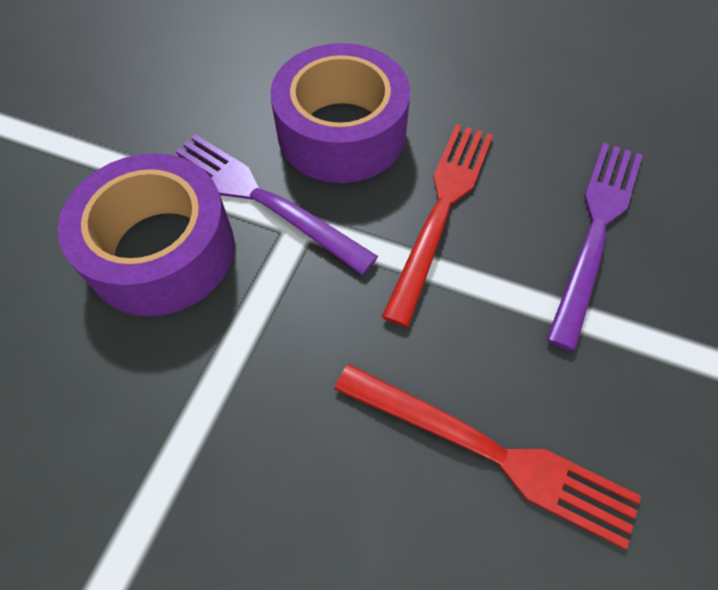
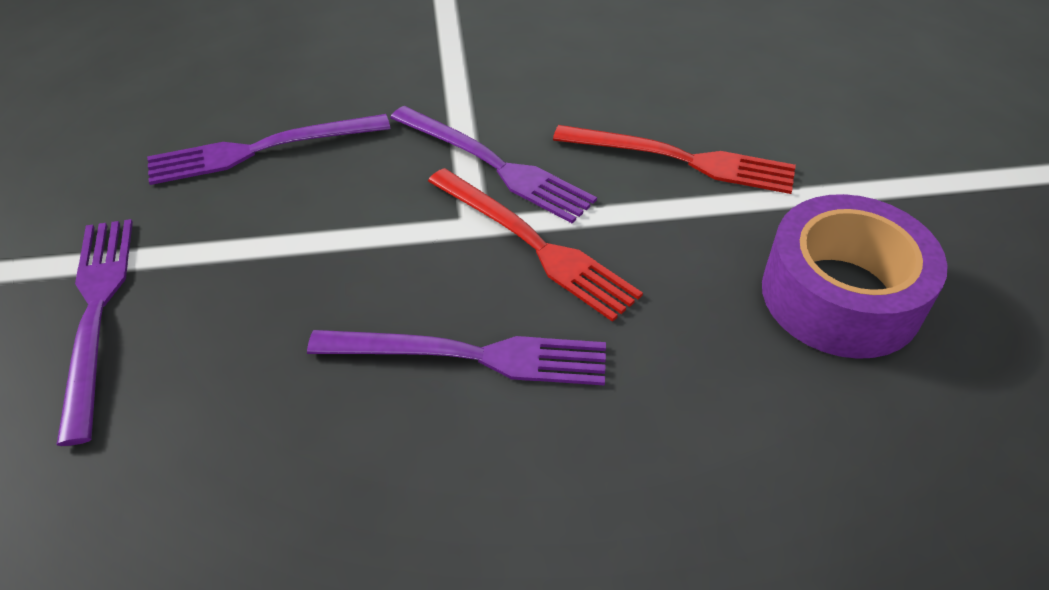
purple fork: [171,134,378,275] [546,142,643,351] = 2 -> [56,219,133,446] [147,114,391,185] [307,330,606,385] [390,106,597,224] = 4
purple tape: [58,153,234,316] [270,43,410,183] = 2 -> [762,194,948,359] = 1

